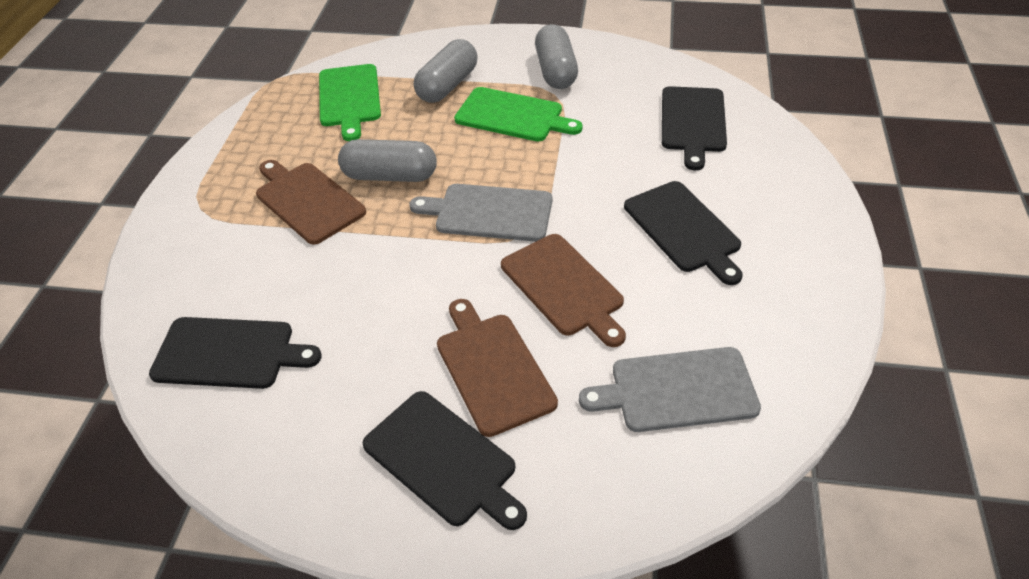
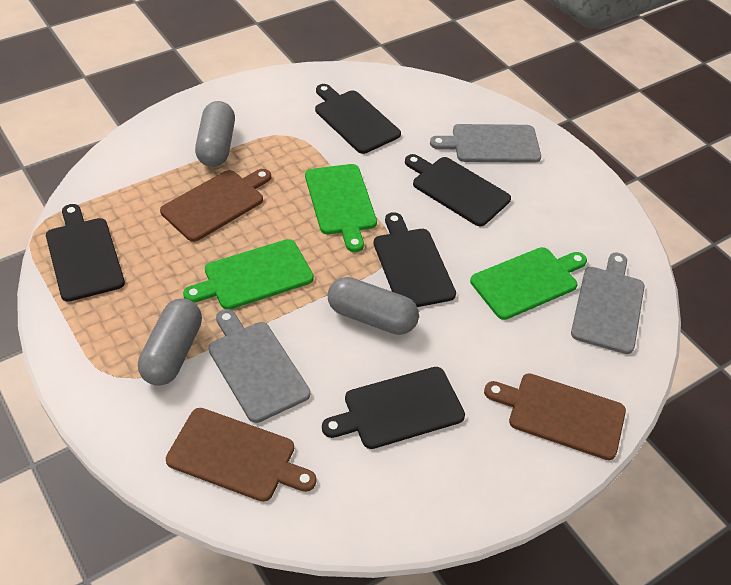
black cutting board: [149,317,322,389] [362,391,527,530] [624,181,743,285] [662,86,727,170] = 4 -> [46,204,125,302] [315,84,401,154] [322,367,465,449] [374,212,456,307] [405,154,511,227] = 5
green cutting board: [319,64,381,141] [454,87,583,142] = 2 -> [183,239,314,309] [305,164,377,252] [470,247,587,320] = 3
grey cutting board: [409,184,553,242] [579,347,761,432] = 2 -> [208,309,311,423] [430,124,541,163] [571,252,645,354] = 3

